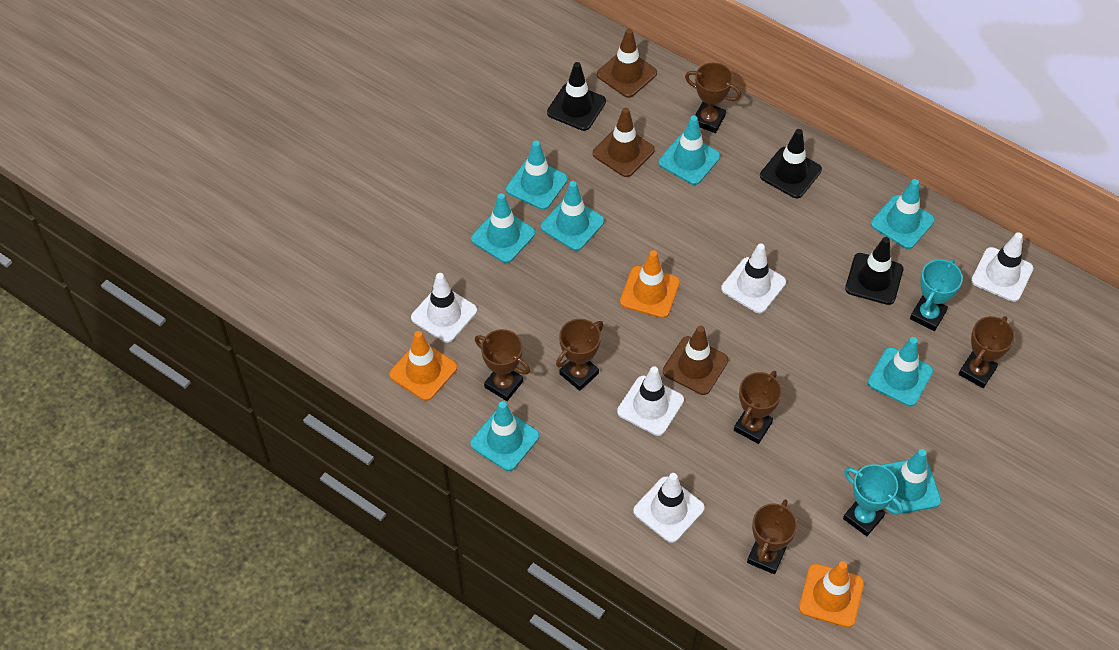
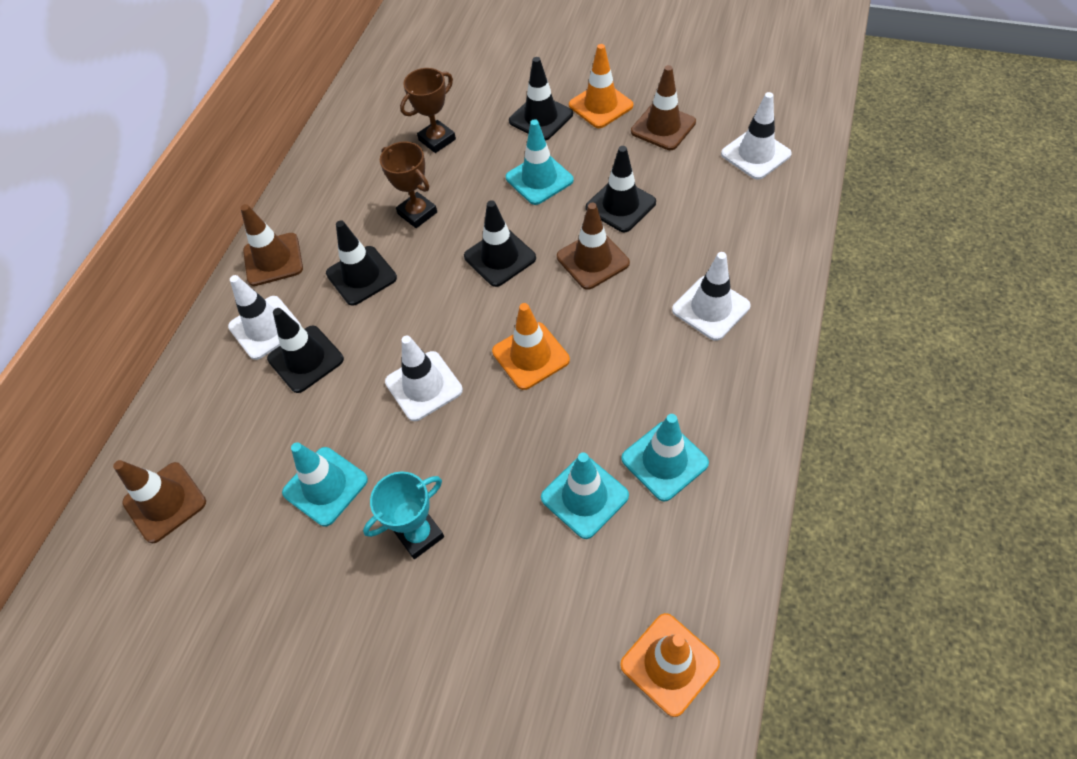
black traffic cone: [547,62,606,131] [760,129,822,199] [845,237,903,305] = 3 -> [267,308,344,393] [326,220,397,306] [464,200,536,287] [509,57,573,141] [586,146,656,232] = 5
brown traffic cone: [592,107,655,177] [597,28,657,98] [663,326,728,395] = 3 -> [113,460,206,543] [240,204,303,286] [557,203,630,290] [631,65,696,150] = 4
brown trophy: [475,329,530,401] [556,319,603,391] [685,63,741,133] [734,371,782,444] [747,499,797,574] [959,316,1015,388] = 6 -> [380,141,437,228] [400,68,456,153] = 2
turquoise traffic cone: [470,401,539,471] [471,193,535,263] [506,141,568,210] [541,181,604,251] [659,115,720,185] [868,337,933,406] [871,179,935,249] [881,449,941,515] = 8 -> [282,442,368,526] [506,119,574,205] [541,453,629,539] [621,414,709,501] = 4
turquoise trophy: [843,464,903,536] [910,259,963,331] = 2 -> [363,471,444,559] = 1
white traffic cone: [411,273,477,343] [617,367,684,436] [633,473,705,543] [721,243,786,313] [971,232,1033,302] = 5 -> [228,275,302,360] [385,335,463,421] [672,252,751,341] [721,92,792,180] = 4

